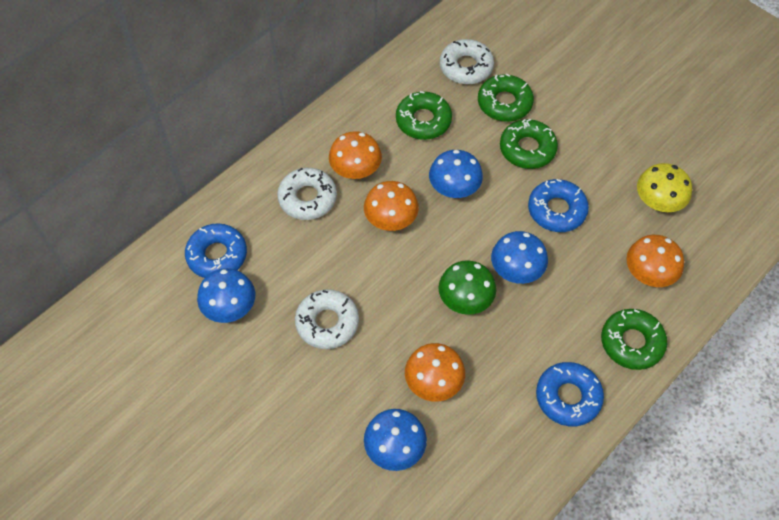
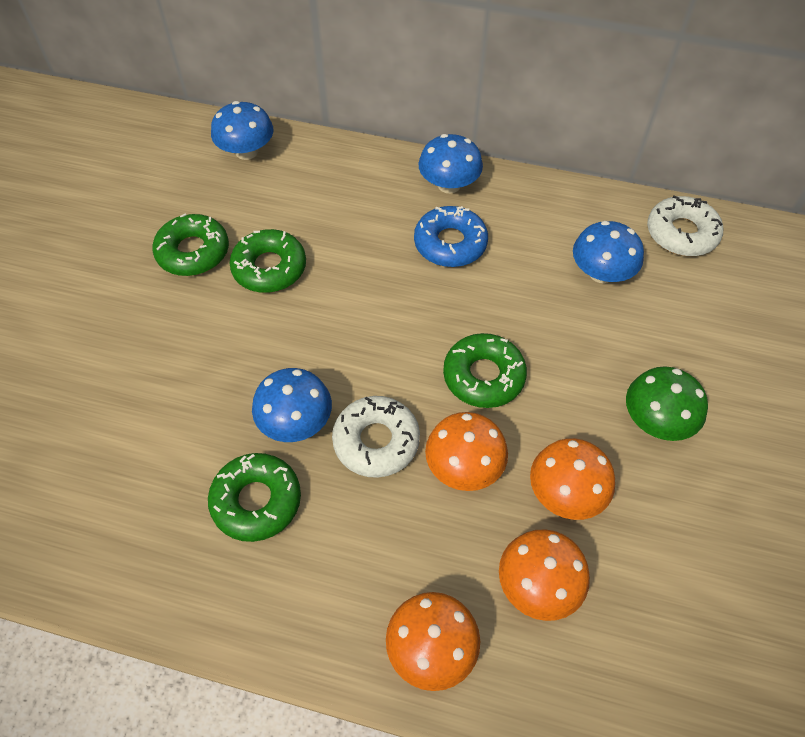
blue donut: [185,223,247,278] [528,179,589,232] [536,362,604,426] = 3 -> [414,206,488,267] = 1
white donut: [277,168,337,220] [295,289,359,349] [440,39,494,84] = 3 -> [332,396,420,478] [647,195,723,256] = 2
yellow mushroom: [637,163,692,212] = 1 -> none = 0

